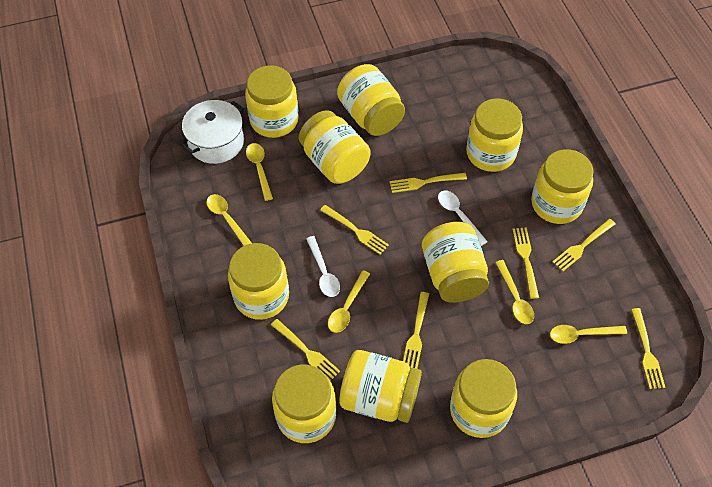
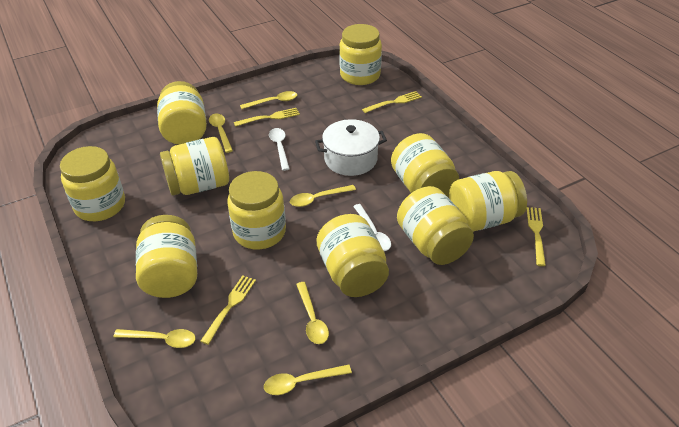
yellow fork: [271,319,340,381] [320,205,389,255] [390,173,467,193] [403,292,429,369] [513,227,539,299] [553,219,615,271] [631,308,665,389] = 7 -> [200,275,256,345] [234,108,300,127] [362,91,422,113] [526,207,546,266] = 4
yellow spoon: [207,194,252,246] [246,143,273,201] [328,270,370,333] [495,260,534,324] [550,325,627,344] = 5 -> [113,329,196,348] [209,113,233,153] [240,91,297,109] [264,365,352,395] [290,185,356,207] [296,282,329,344] = 6

